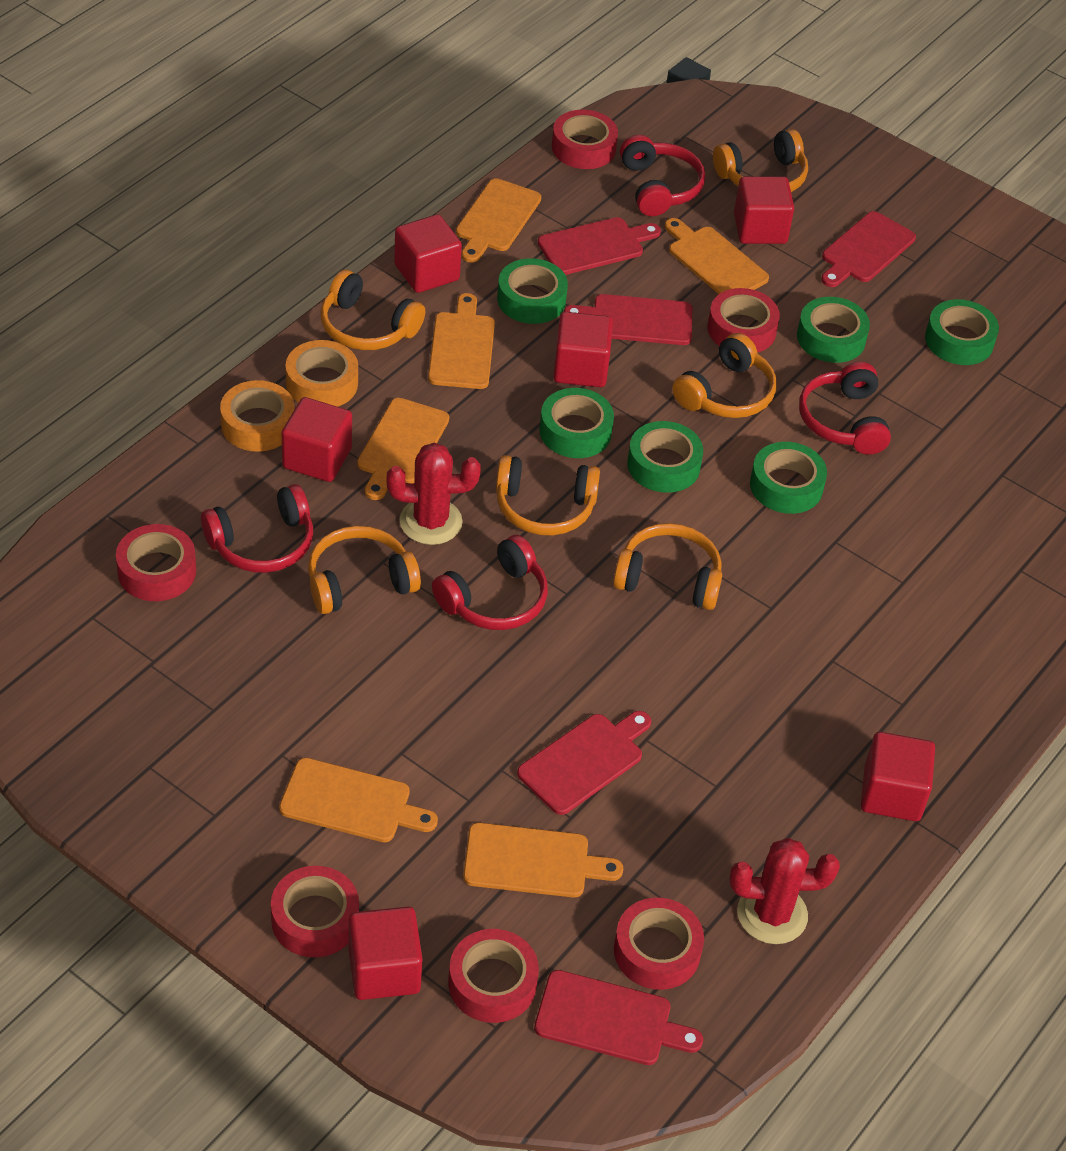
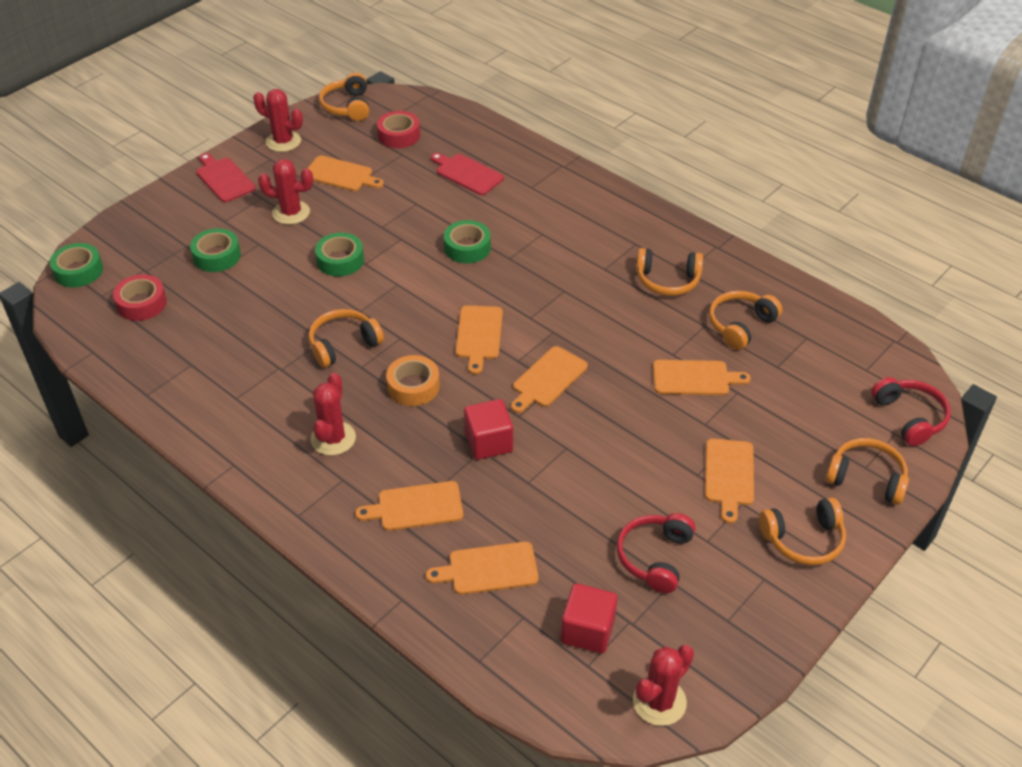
green tape: [497,258,568,324] [539,388,614,458] [627,421,703,493] [750,442,827,514] [797,297,870,363] [925,299,999,365] = 6 -> [50,243,103,288] [190,228,241,272] [315,233,364,277] [444,220,491,263] = 4
orange cutting board: [279,758,438,842] [357,398,449,500] [428,293,495,389] [456,178,541,263] [463,823,623,897] [665,218,769,294] = 6 -> [308,155,384,191] [355,481,463,531] [426,542,539,595] [456,305,503,374] [511,346,588,413] [653,360,751,395] [705,438,754,524] = 7
orange tape: [220,380,295,452] [286,340,358,407] = 2 -> [386,355,440,406] = 1
red cactus: [387,443,481,545] [730,838,840,944] = 2 -> [253,89,303,152] [258,159,313,225] [311,373,356,456] [633,645,694,726] = 4
red cube: [282,397,352,482] [348,907,423,1000] [394,214,462,293] [553,312,613,387] [734,176,794,244] [861,732,935,821] = 6 -> [464,399,513,460] [561,583,618,654] = 2
red cutting board: [517,711,651,815] [534,970,703,1065] [538,217,661,275] [564,294,692,345] [821,211,916,287] = 5 -> [196,153,256,202] [431,153,504,195] = 2
red headphones: [201,484,313,573] [432,535,548,630] [620,135,706,216] [799,362,891,455] = 4 -> [617,513,695,593] [871,377,951,446] = 2
red tape: [116,524,196,601] [271,866,359,957] [448,929,539,1023] [552,110,618,169] [614,898,704,990] [708,288,780,353] = 6 -> [113,274,167,321] [377,111,420,148] = 2

